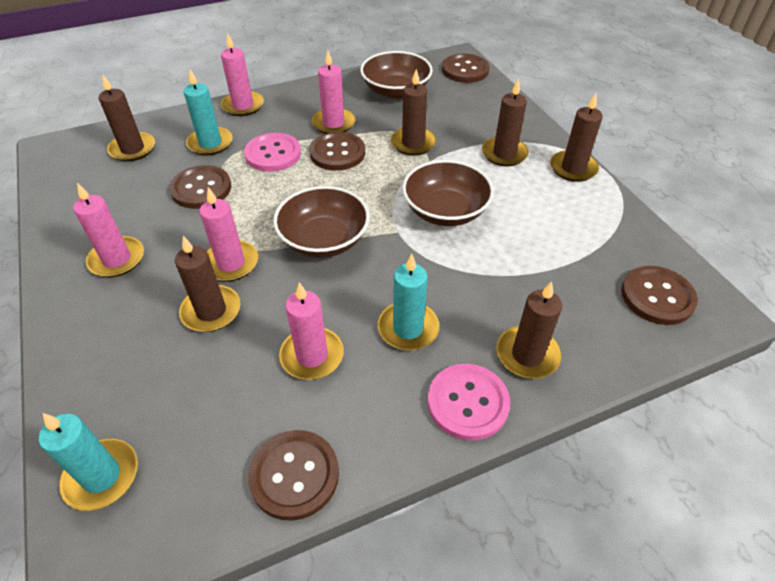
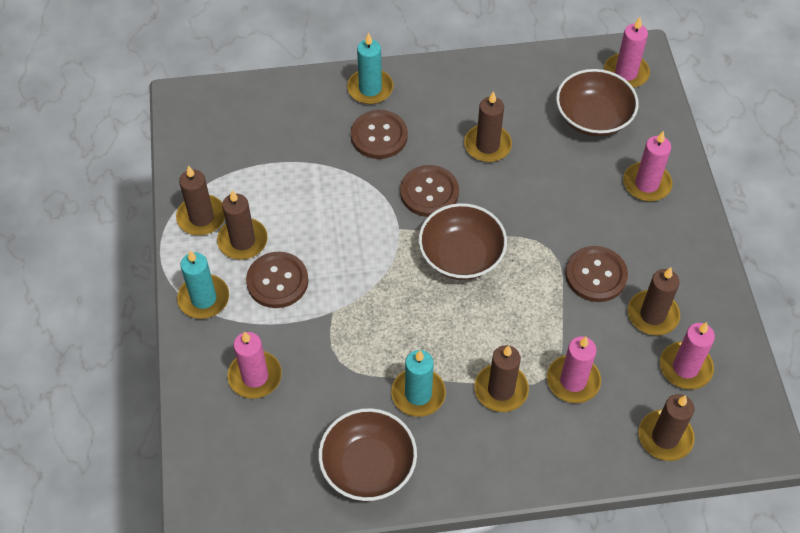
brown button: [169,165,231,209] [248,430,339,521] [309,132,365,171] [442,54,490,83] [621,266,698,325] = 5 -> [246,252,308,308] [351,110,408,159] [400,165,459,217] [565,246,628,302] = 4
pink button: [244,133,301,172] [427,364,510,441] = 2 -> none = 0

